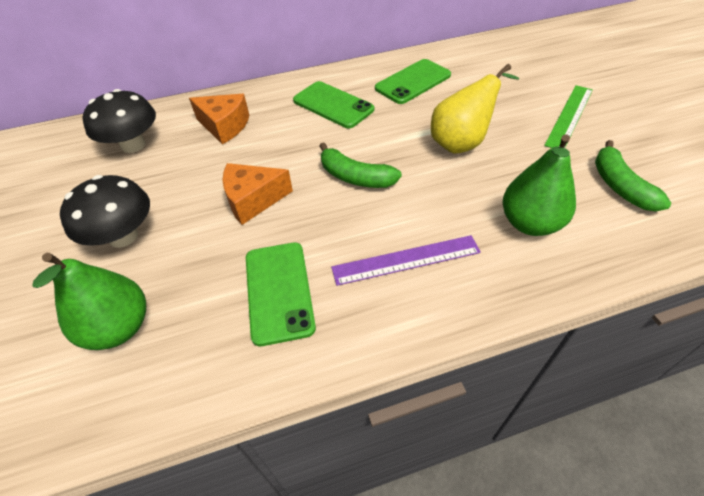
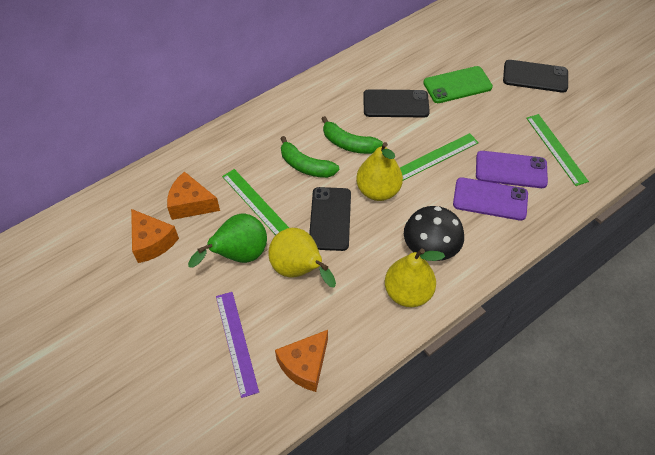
black mushroom: [60,175,150,248] [82,89,156,153] = 2 -> [404,206,464,261] = 1
black phone: none = 0 -> [309,187,351,251] [363,89,430,117] [503,60,568,93] = 3
green pear: [32,253,146,350] [503,134,576,236] = 2 -> [188,214,267,268] = 1
green phone: [246,242,316,346] [293,81,374,128] [375,59,451,104] = 3 -> [423,66,493,103] = 1
green ruler: [544,85,593,148] = 1 -> [222,169,289,235] [400,133,479,181] [526,114,589,186] = 3
orange cheese: [189,94,249,144] [222,163,293,225] = 2 -> [131,209,179,263] [167,171,220,220] [275,330,328,392] = 3
purple phone: none = 0 -> [453,177,528,221] [476,151,548,188] = 2
yellow pear: [431,64,519,154] = 1 -> [268,228,336,287] [356,142,403,201] [385,248,445,307] = 3

